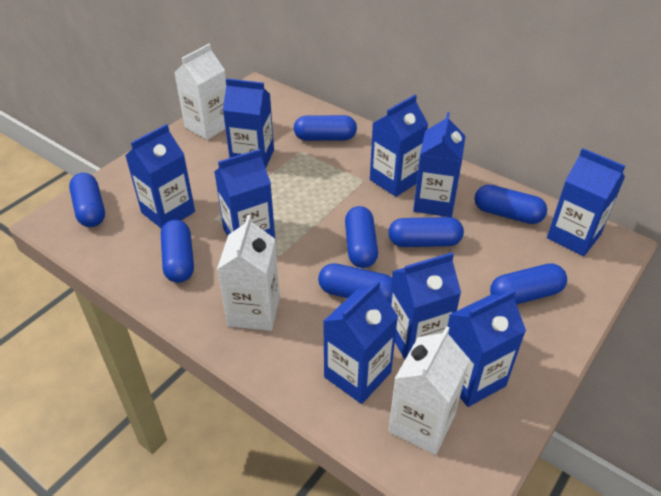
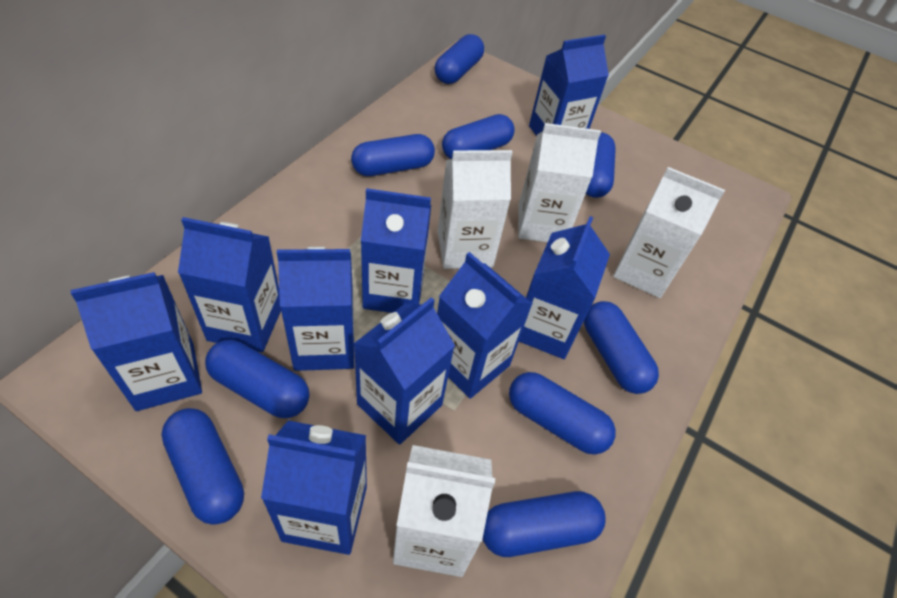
blue capsule: [69,173,105,227] [161,220,194,283] [294,115,357,141] [318,263,392,303] [345,206,378,268] [388,217,464,247] [474,185,547,224] [490,264,567,305] = 8 -> [161,408,244,525] [205,340,310,418] [351,134,435,176] [435,34,484,84] [442,114,515,159] [482,491,605,557] [509,372,616,455] [584,301,659,394] [586,132,616,198] = 9
white carton: [174,44,226,140] [217,215,280,331] [388,326,470,455] = 3 -> [393,445,495,577] [437,150,513,269] [518,123,601,242] [613,167,725,298] = 4

